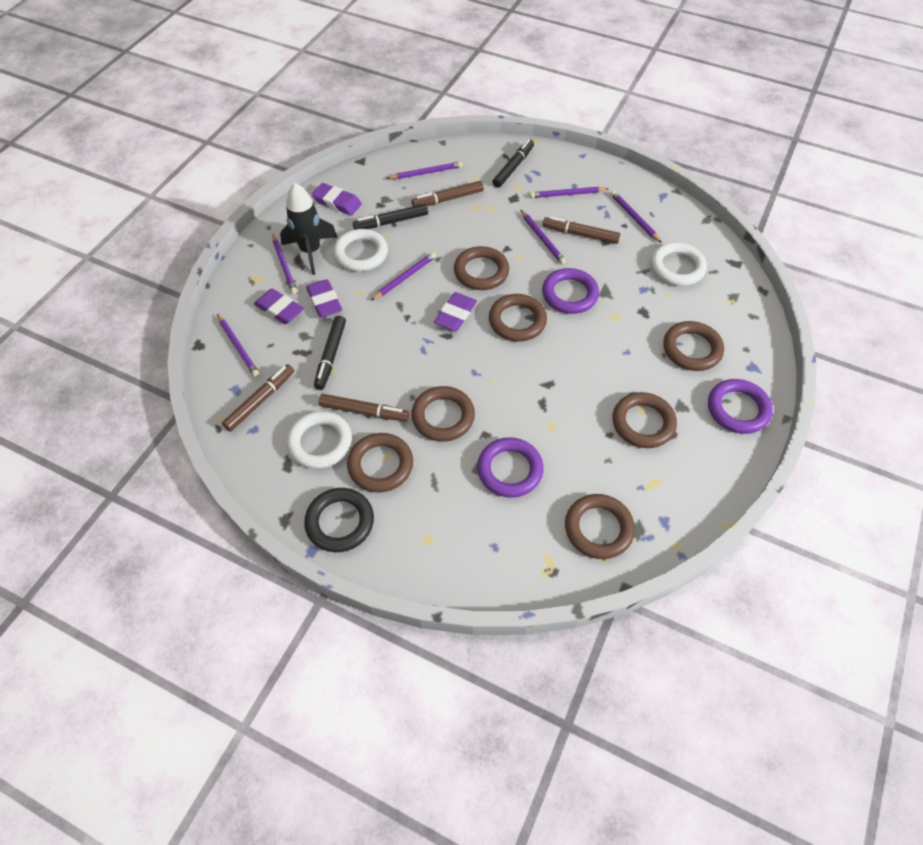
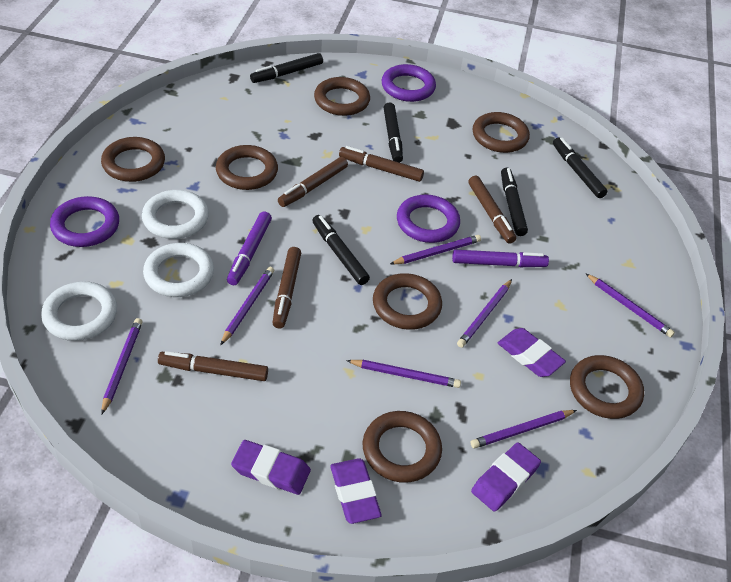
black marker: [314,316,346,390] [353,204,428,230] [492,139,534,188] = 3 -> [250,53,323,83] [312,215,370,285] [384,102,403,163] [501,168,528,236] [553,137,607,198] = 5
black ring: [304,488,374,552] = 1 -> none = 0
black rocket: [280,182,337,275] = 1 -> none = 0
brown marker: [222,364,294,432] [319,394,409,421] [411,181,484,207] [543,216,620,244] = 4 -> [158,351,268,381] [273,247,301,329] [278,157,348,207] [339,146,424,182] [468,176,516,244] = 5
purple marker: none = 0 -> [227,211,272,285] [452,250,549,267] = 2

